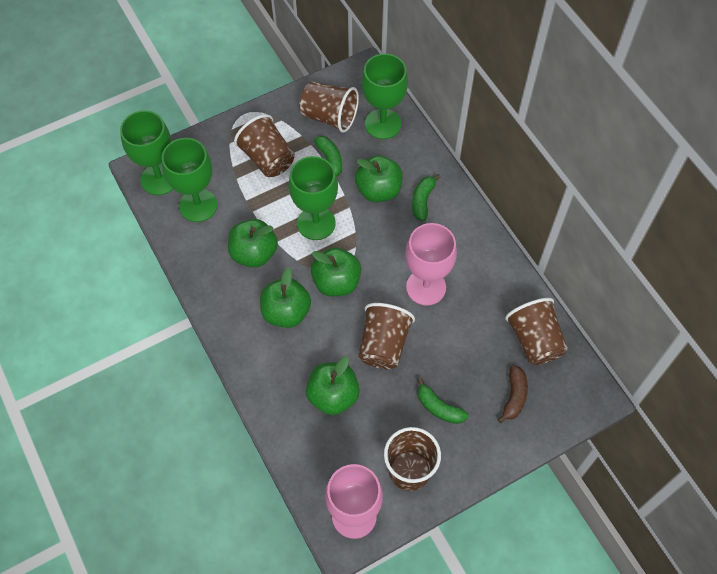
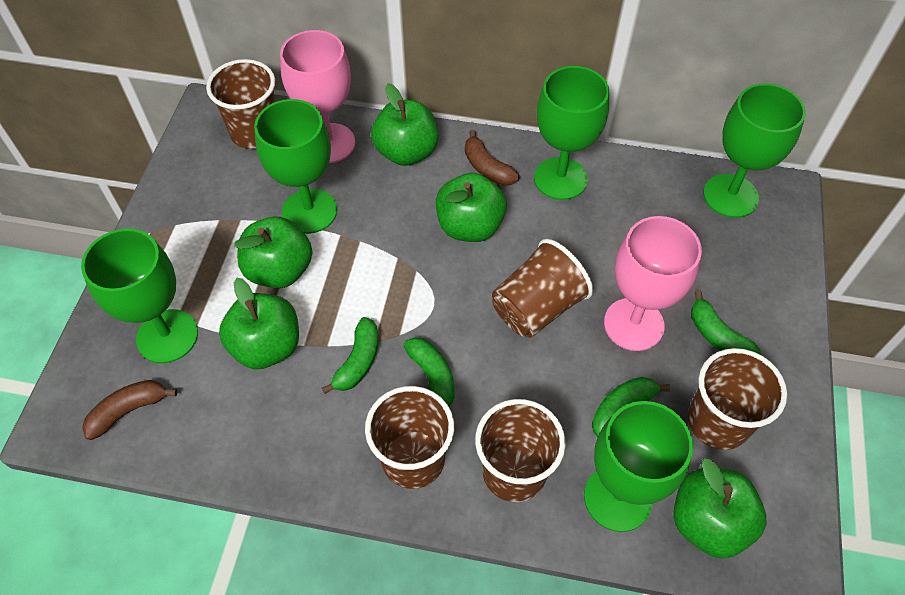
brown banana: [498,365,528,423] = 1 -> [82,380,177,440] [465,130,520,186] = 2
green banana: [314,136,342,177] [412,174,441,221] [418,378,468,424] = 3 -> [322,317,378,394] [404,337,455,406] [592,377,670,437] [691,291,761,355] = 4
green goblet: [120,110,173,195] [162,138,217,222] [289,156,338,240] [361,54,408,139] = 4 -> [81,228,198,363] [254,99,337,234] [534,66,609,200] [584,401,693,532] [703,83,806,218] = 5

